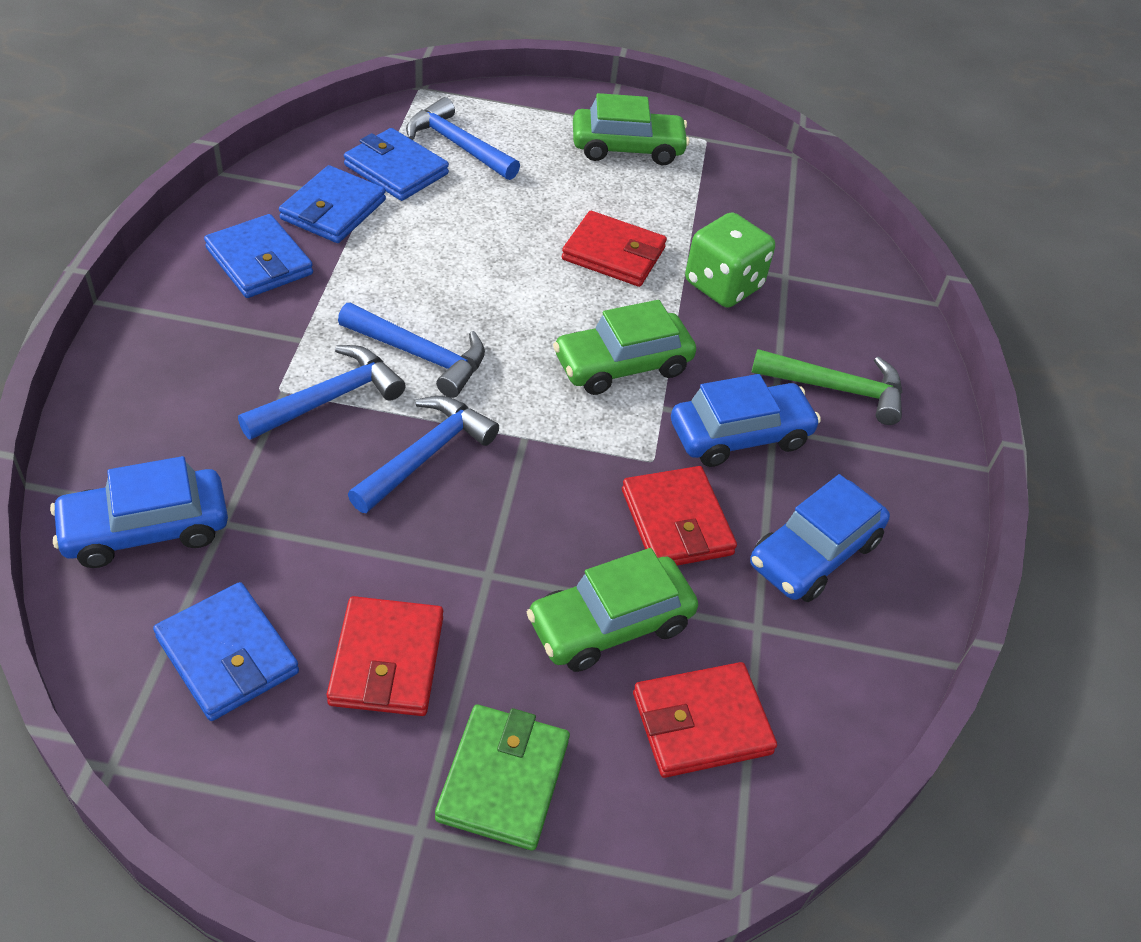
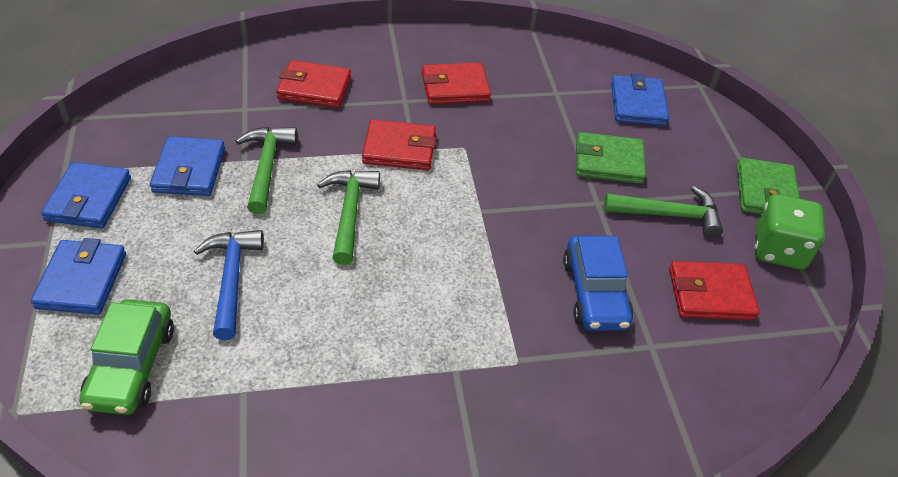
blue car: [50,456,228,568] [671,374,821,467] [750,474,890,602] = 3 -> [563,236,633,331] = 1
blue hammer: [238,345,406,440] [338,303,485,398] [348,396,499,513] [406,97,520,180] = 4 -> [194,230,264,340] = 1
green car: [527,548,698,672] [553,300,696,395] [573,93,690,165] = 3 -> [79,299,174,415] = 1
green hammer: [752,349,903,425] = 1 -> [236,127,297,214] [317,170,380,265] [604,186,723,238] = 3
green wallet: [435,704,570,850] = 1 -> [576,132,646,184] [736,158,800,214] = 2

